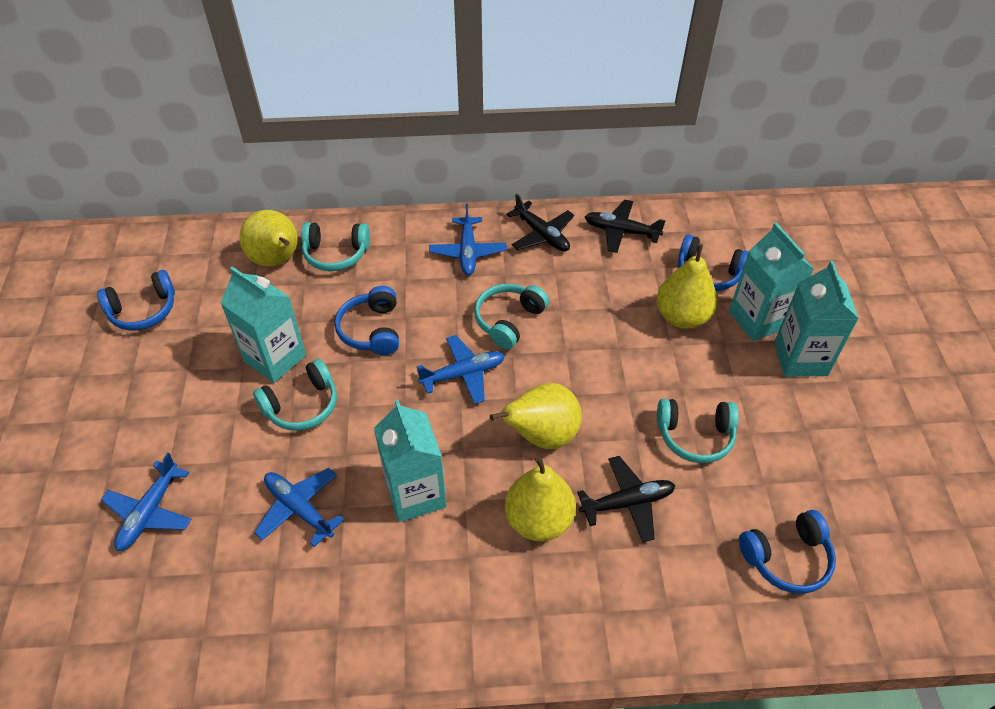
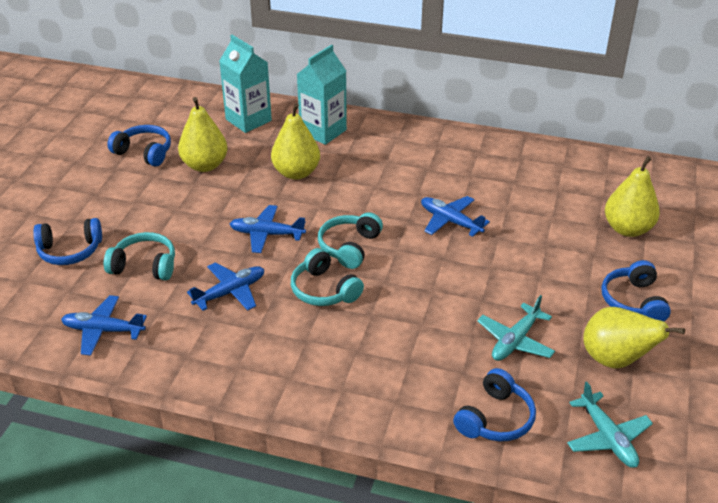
black plane: [506,194,574,251] [577,456,675,542] [585,199,666,253] = 3 -> none = 0
turquoise carton: [220,267,306,383] [374,400,447,522] [729,223,814,341] [774,261,859,377] = 4 -> [219,35,272,133] [297,45,347,145] = 2
turquoise headphones: [253,359,337,431] [301,222,370,271] [474,284,549,349] [657,399,739,463] = 4 -> [104,232,175,281] [291,248,364,306] [318,212,383,269] = 3
turquoise plane: none = 0 -> [477,295,555,361] [567,382,653,468] = 2

